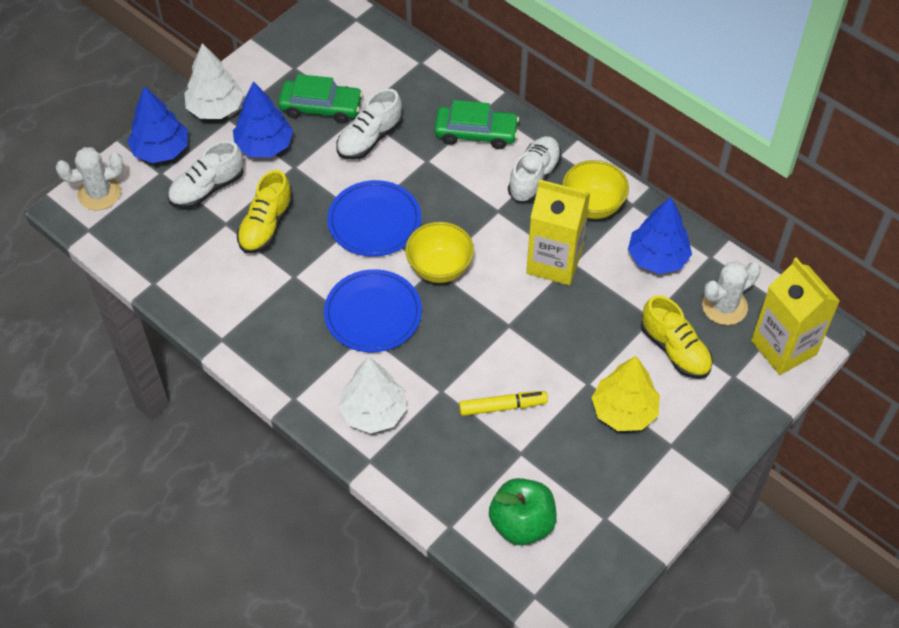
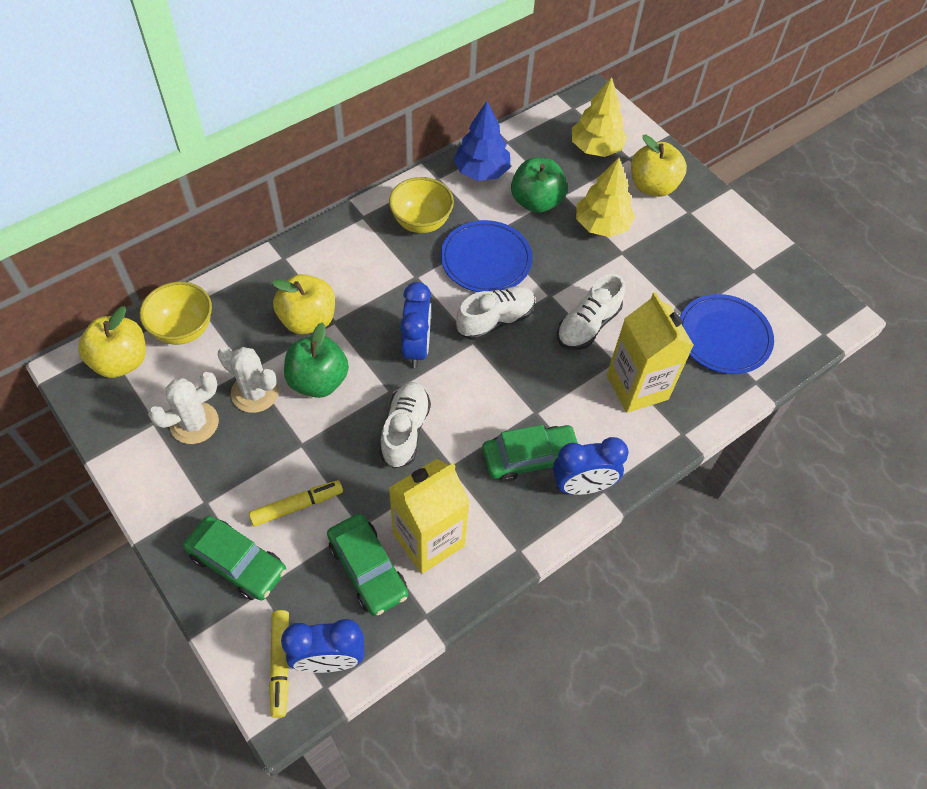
blue clock: none = 0 -> [281,619,365,673] [400,282,431,368] [553,437,629,495] = 3
blue tree: [127,86,188,163] [233,81,293,157] [628,197,692,274] = 3 -> [454,101,511,181] = 1
green apple: [489,478,557,545] = 1 -> [284,322,349,398] [511,158,567,213] = 2
green car: [278,74,363,123] [434,100,519,149] = 2 -> [183,516,286,601] [327,513,408,616] [482,425,578,483] = 3
white tree: [185,43,244,119] [338,357,407,434] = 2 -> none = 0
yellow apple: none = 0 -> [78,306,146,378] [272,274,335,334] [631,135,687,197] = 3
yellow marker: [459,391,548,416] = 1 -> [249,480,343,526] [269,610,289,718] = 2
yellow shoe: [237,170,293,253] [641,295,713,379] = 2 -> none = 0
yellow tree: [592,356,660,431] = 1 -> [572,77,627,157] [576,157,635,237] = 2

